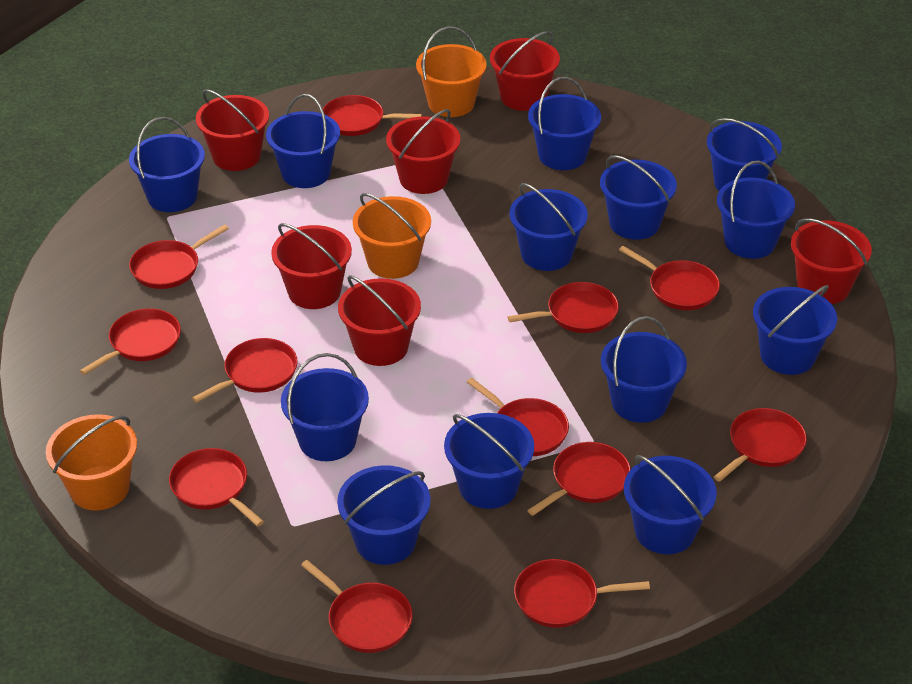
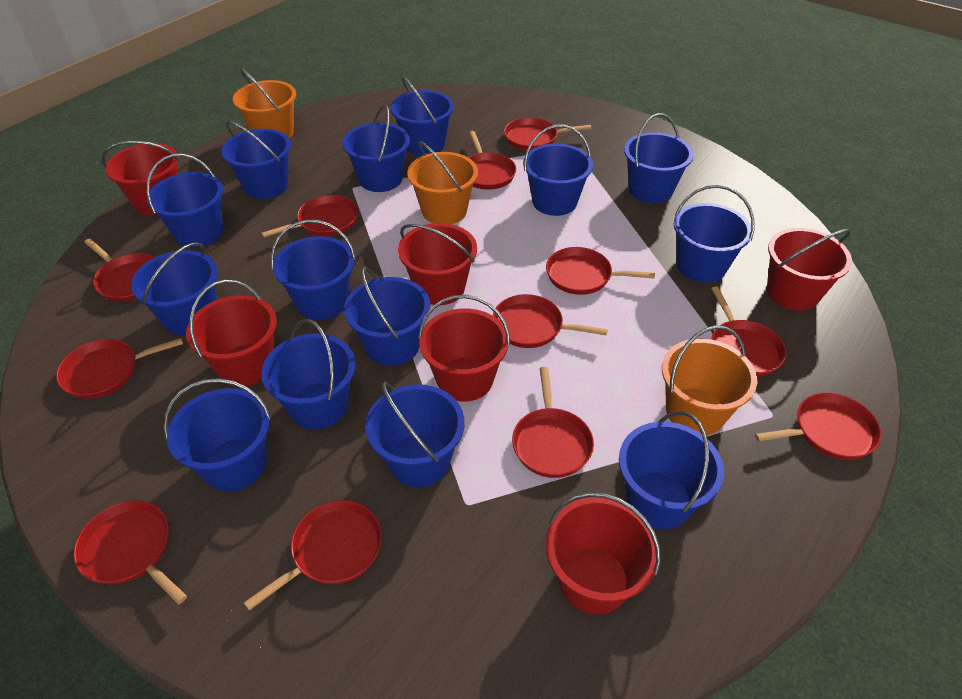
blue bucket: [129,117,205,212] [266,94,340,188] [281,353,369,461] [337,465,430,565] [444,413,534,509] [510,183,588,271] [528,77,601,170] [600,155,677,240] [601,316,687,423] [624,455,717,554] [707,118,782,191] [717,161,795,259] [753,285,837,375] = 13 -> [131,242,217,336] [146,154,223,248] [163,378,271,492] [221,121,291,199] [261,319,355,430] [271,220,356,320] [342,105,410,192] [344,267,430,366] [365,382,464,487] [390,77,454,156] [523,125,593,216] [619,411,724,529] [624,113,694,203] [674,185,754,283] = 14

